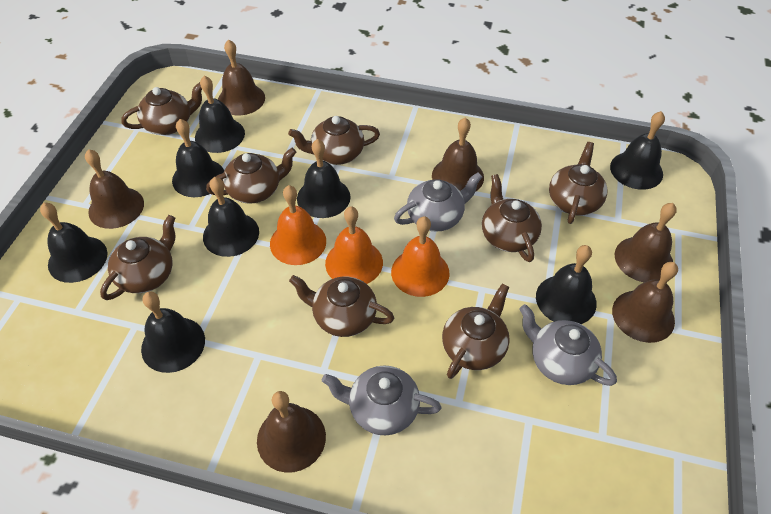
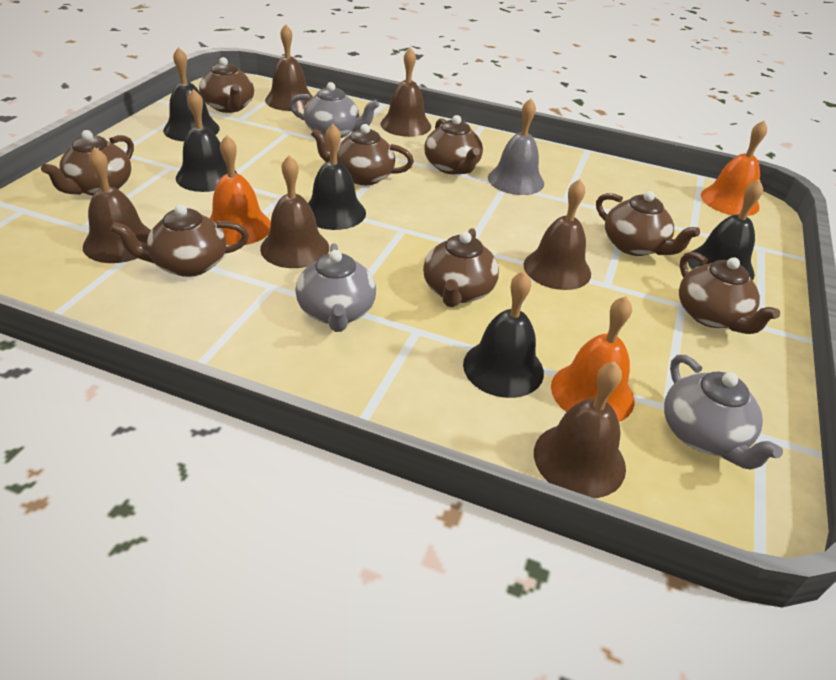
black bell: [40,203,107,283] [141,291,205,373] [172,119,224,197] [195,76,245,153] [203,177,259,257] [297,139,351,218] [536,245,597,324] [610,111,665,190] = 8 -> [163,47,220,141] [176,89,237,192] [308,124,366,230] [463,271,544,398] [687,179,763,280] = 5
grey bell: none = 0 -> [488,99,544,195] = 1

